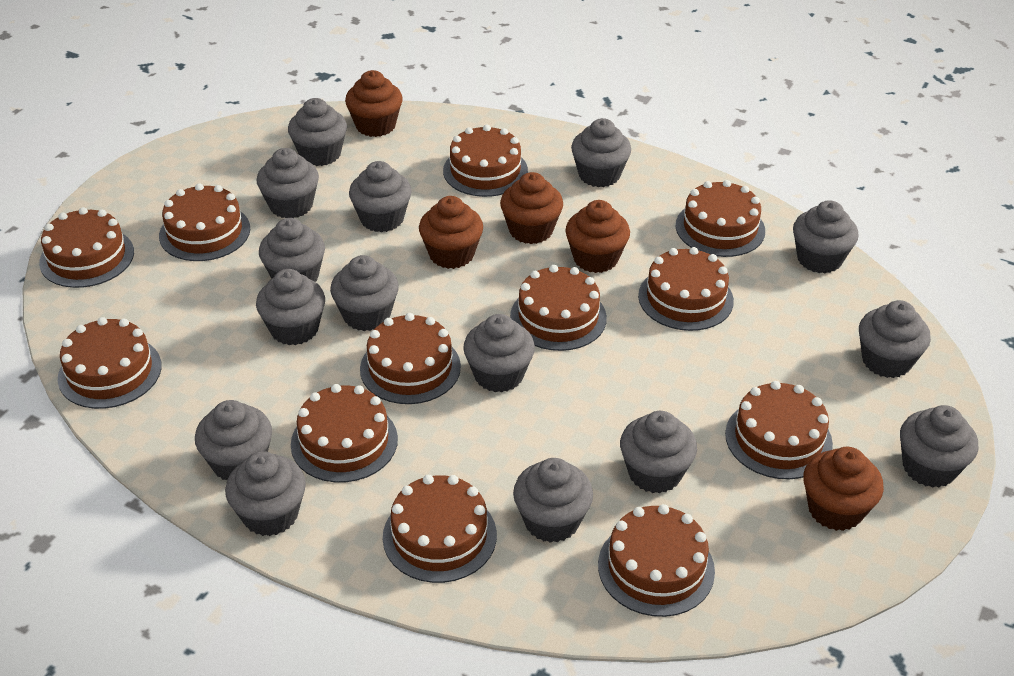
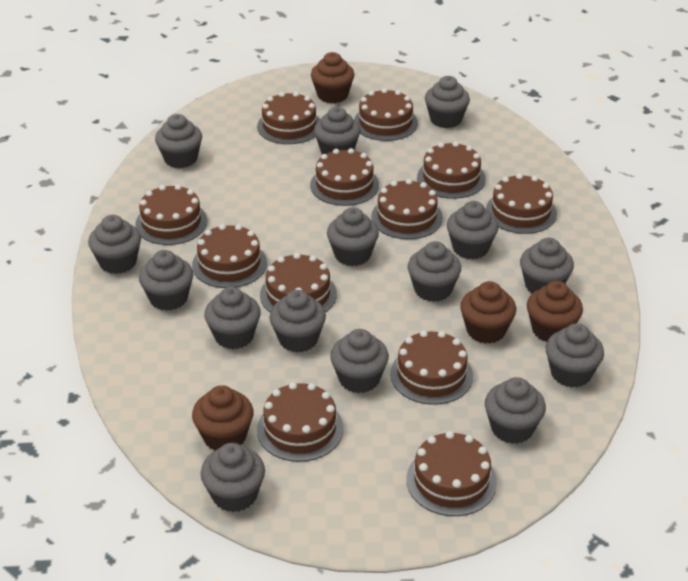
brown cupcake: [345,70,403,137] [419,196,483,269] [500,172,563,244] [565,200,630,273] [803,447,884,531] = 5 -> [192,385,253,451] [311,52,354,103] [460,281,516,344] [527,281,583,342] = 4

